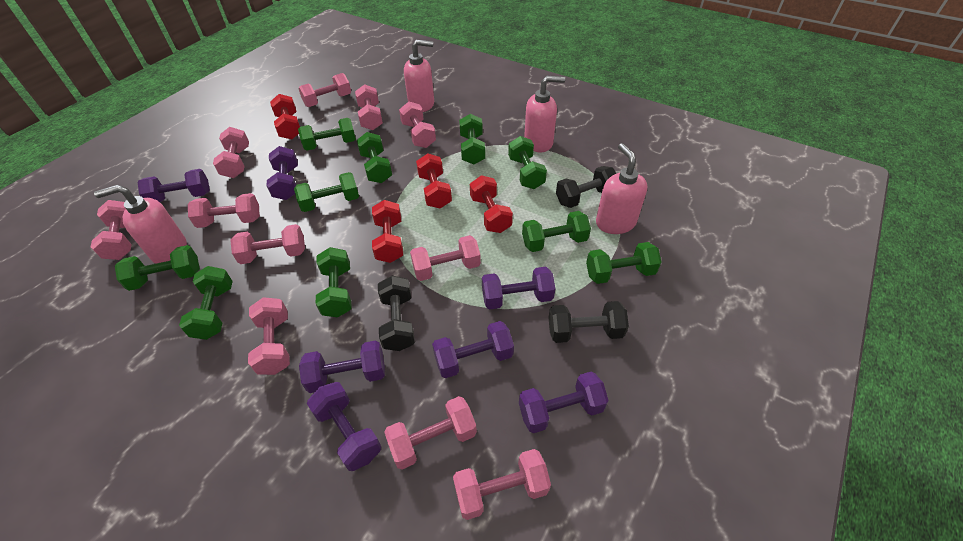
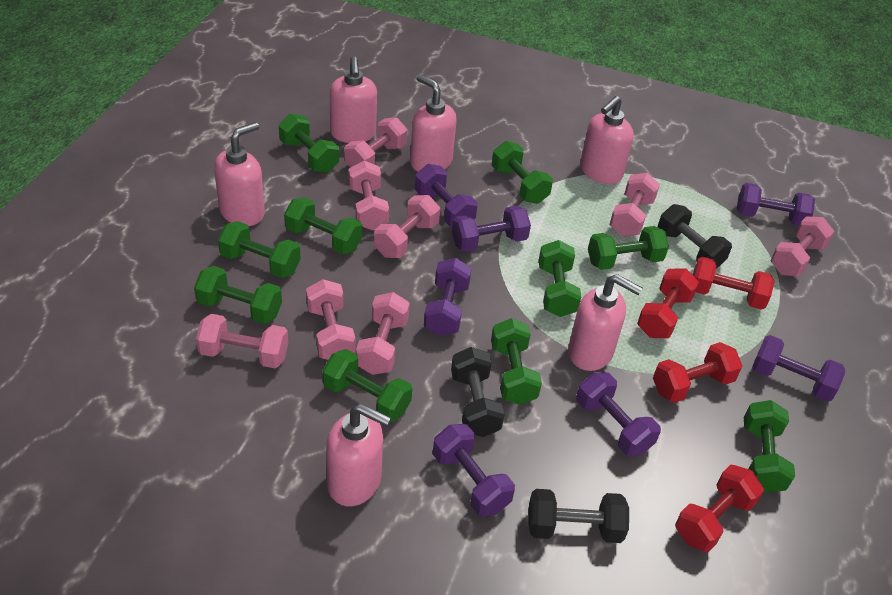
pink dumbbell: [91,200,131,260] [188,193,260,228] [213,127,249,178] [230,224,305,264] [248,297,290,375] [298,73,351,107] [355,84,383,130] [384,396,477,470] [399,102,436,148] [410,235,481,281] [453,449,551,520] = 11 -> [196,314,288,368] [306,279,355,360] [345,117,407,168] [349,161,389,230] [356,292,410,375] [374,195,440,258] [610,173,660,236] [771,216,835,277] = 8
pink soap dispenser: [94,185,187,263] [404,40,434,112] [524,76,565,152] [596,143,647,234] = 4 -> [214,122,265,226] [326,404,391,506] [330,57,377,143] [410,74,457,172] [568,274,642,371] [580,96,634,184] = 6

